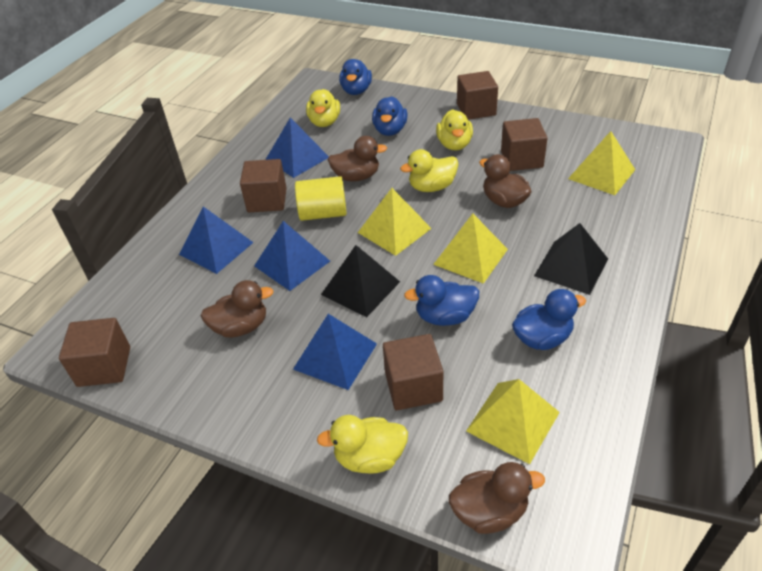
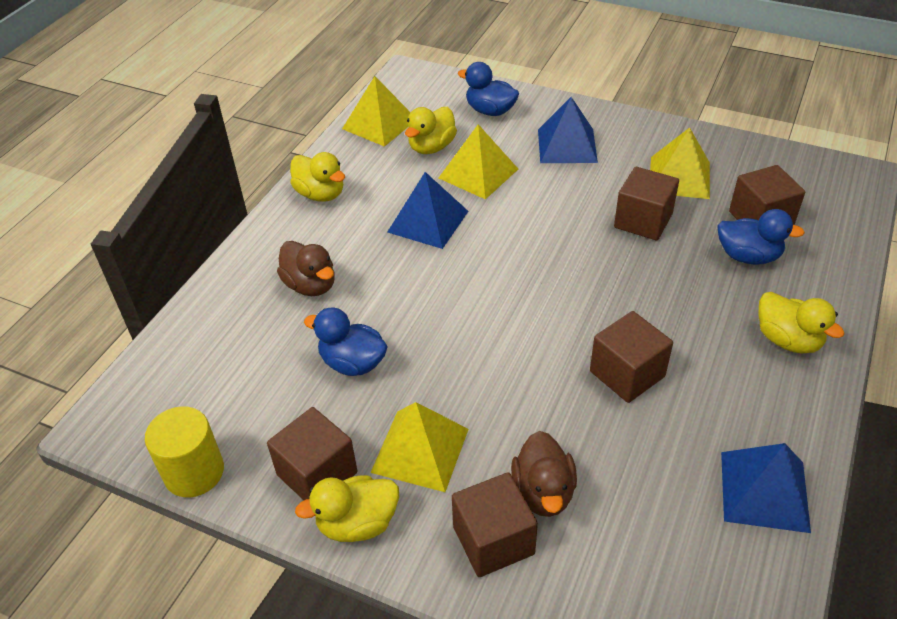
black pyramid: [321,245,400,317] [534,223,608,295] = 2 -> none = 0
blue duck: [339,59,372,95] [372,96,407,136] [404,275,479,326] [512,289,586,350] = 4 -> [304,308,388,376] [458,62,519,116] [717,209,805,265] = 3
blue pyramid: [179,206,254,274] [254,221,330,291] [265,118,329,178] [293,314,377,390] = 4 -> [388,172,469,249] [538,97,598,163] [721,443,811,533] = 3
brown duck: [201,280,274,338] [328,136,387,181] [449,462,545,534] [479,154,532,208] = 4 -> [277,241,334,296] [511,431,577,517] = 2

